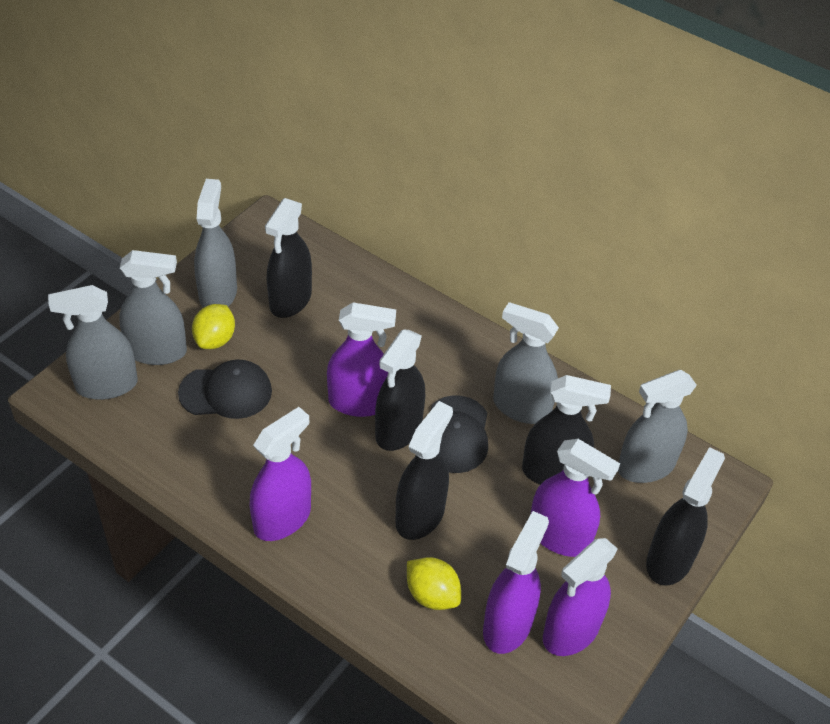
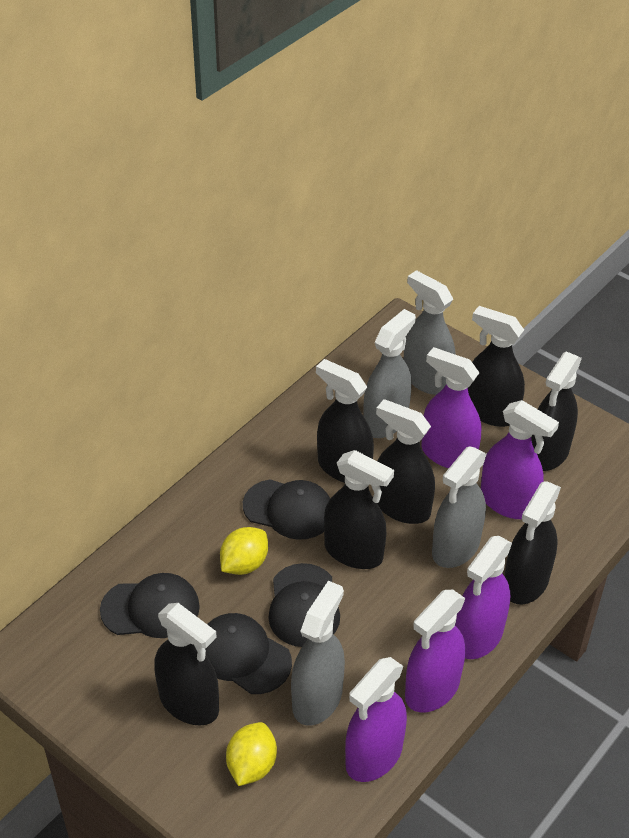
black cap: [178,359,272,419] [431,395,488,473] = 2 -> [100,573,200,638] [205,613,292,694] [243,479,330,540] [268,563,340,647] = 4
black spray bottle: [265,198,312,318] [375,329,425,451] [396,401,453,540] [522,375,611,485] [646,447,725,586] = 5 -> [154,603,219,726] [316,359,374,483] [324,450,394,569] [376,399,435,524] [468,306,525,427] [505,481,561,604] [531,351,582,471] = 7
grey spray bottle: [48,285,138,400] [119,250,187,365] [194,179,237,308] [493,302,559,424] [618,370,697,483] = 5 -> [291,581,345,726] [363,309,416,438] [404,270,455,395] [432,447,487,568] = 4

